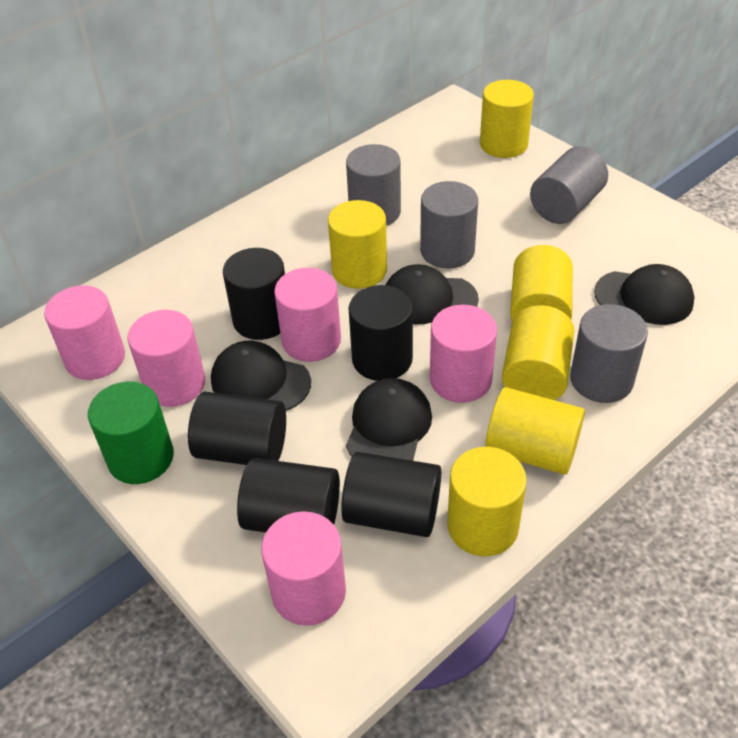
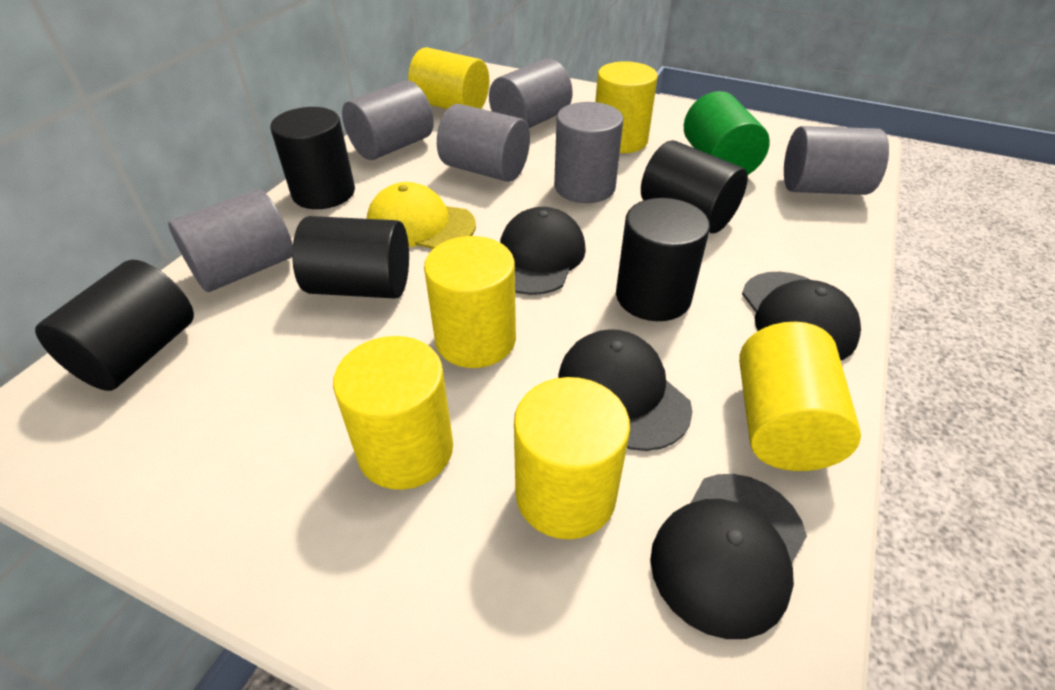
grey cylinder: [346,144,401,226] [420,181,478,268] [530,146,608,224] [570,304,648,403] = 4 -> [168,189,293,292] [342,80,434,160] [437,104,530,182] [489,58,573,128] [554,102,623,203] [784,126,889,195] = 6
pink cylinder: [44,285,125,380] [127,310,205,407] [261,511,346,626] [274,268,341,362] [430,305,497,403] = 5 -> none = 0
yellow cap: none = 0 -> [366,182,476,249] = 1

